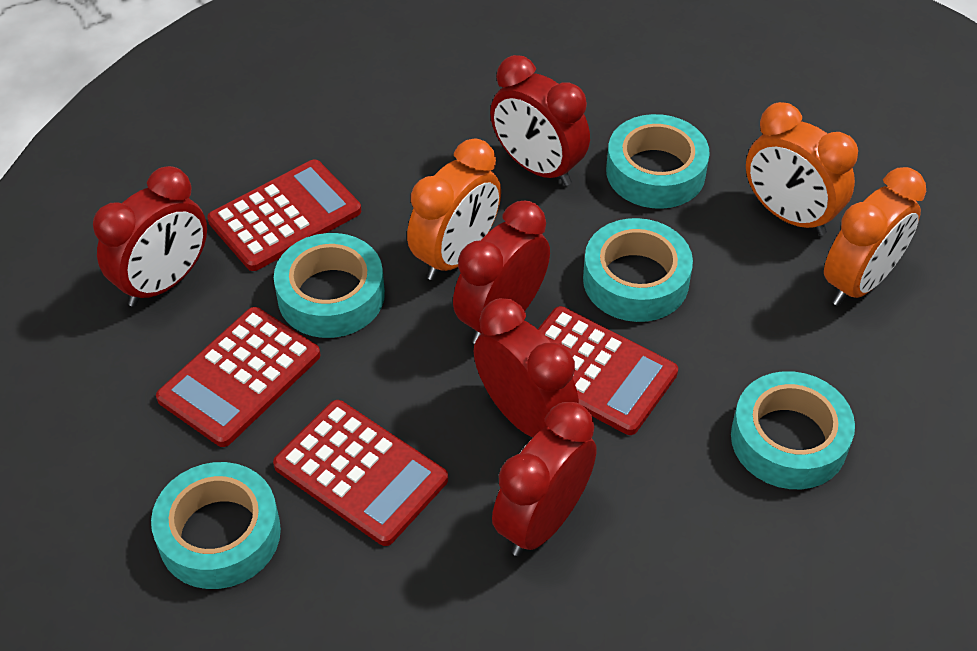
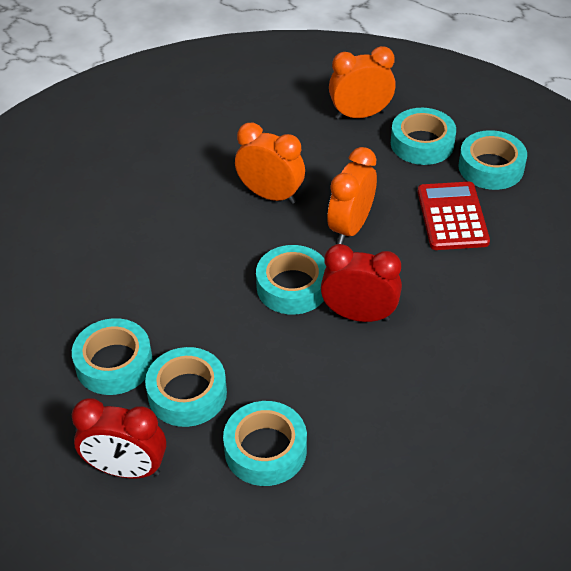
red calculator: [156,307,320,447] [207,159,361,271] [273,400,448,546] [538,306,678,435] = 4 -> [418,182,490,250] = 1
red clock: [93,166,207,307] [453,200,550,344] [473,298,579,437] [490,55,590,186] [492,402,597,556] = 5 -> [72,398,166,478] [321,244,402,322] = 2
turquoise tape: [151,462,281,589] [274,233,385,338] [583,218,693,322] [606,114,710,209] [731,371,855,489] = 5 -> [72,318,153,395] [145,347,227,427] [223,401,307,486] [256,245,326,315] [391,108,456,165] [458,130,527,190] = 6

